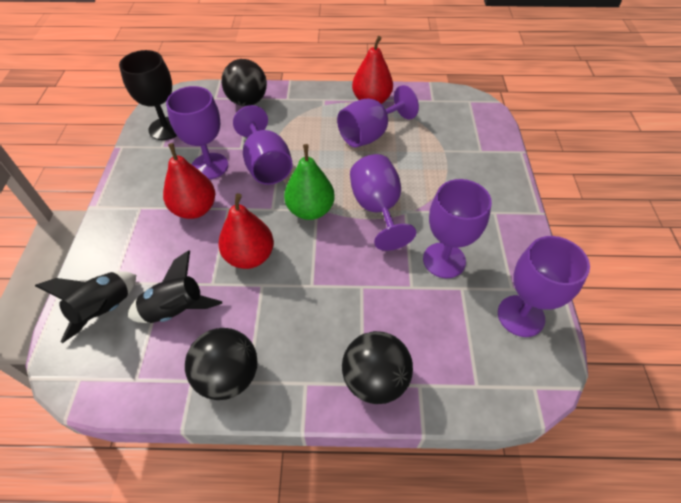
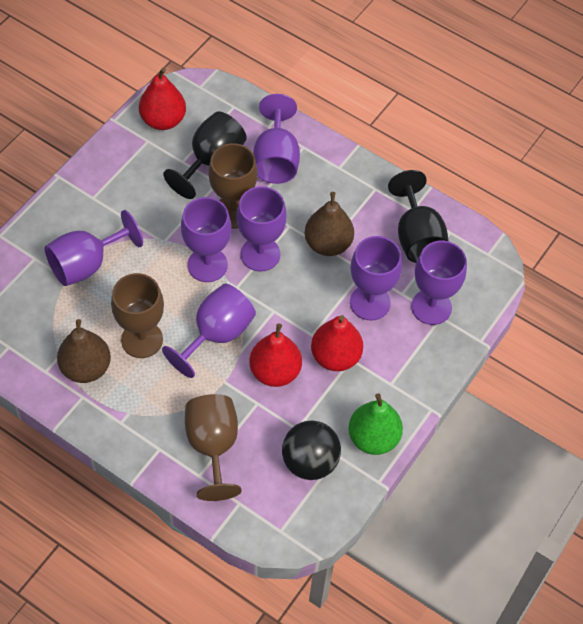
black ball: [185,328,258,400] [221,59,267,106] [342,331,413,404] = 3 -> [282,420,341,480] = 1
black goblet: [119,50,177,140] = 1 -> [163,112,247,199] [388,170,449,263] = 2
black rocket: [35,271,136,343] [128,250,222,323] = 2 -> none = 0
brown goblet: none = 0 -> [111,273,164,358] [185,394,242,501] [208,143,258,229] = 3
brown pear: none = 0 -> [57,319,111,383] [305,192,354,256] = 2
purple goblet: [166,86,228,179] [233,105,293,185] [337,85,419,147] [350,154,416,251] [423,179,492,278] [498,236,590,337] = 6 -> [45,210,143,286] [162,284,256,378] [181,197,231,282] [236,186,287,272] [253,94,300,184] [350,236,402,321] [411,241,467,325] = 7

